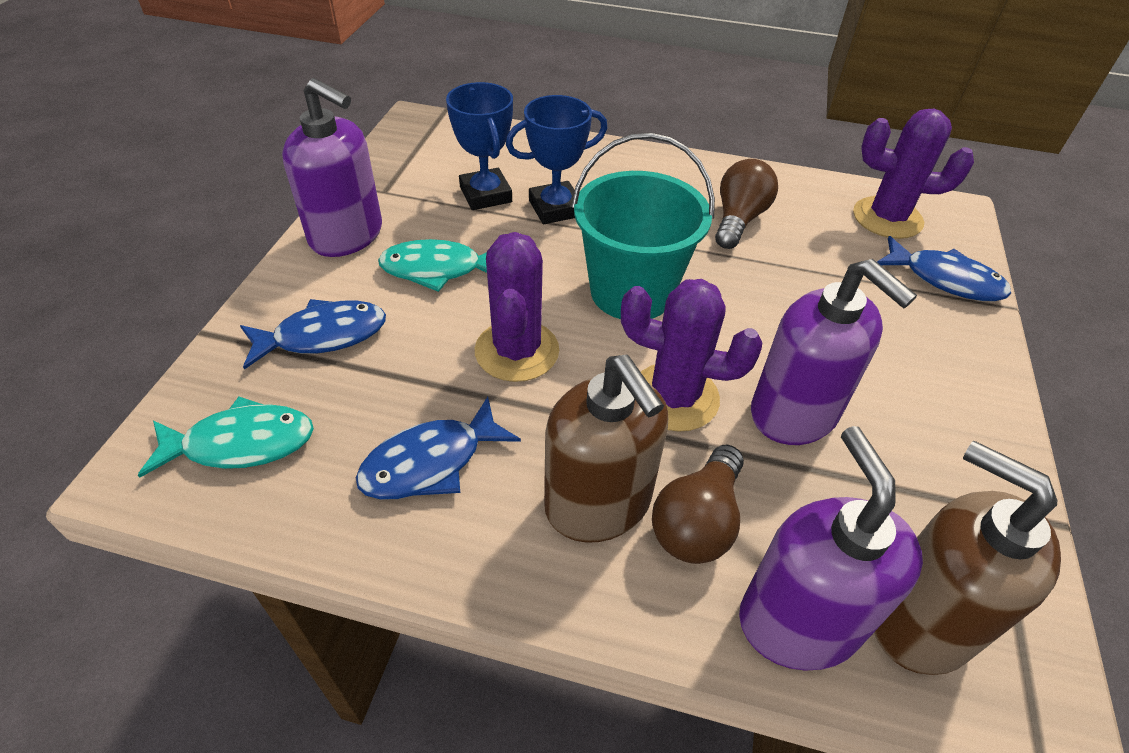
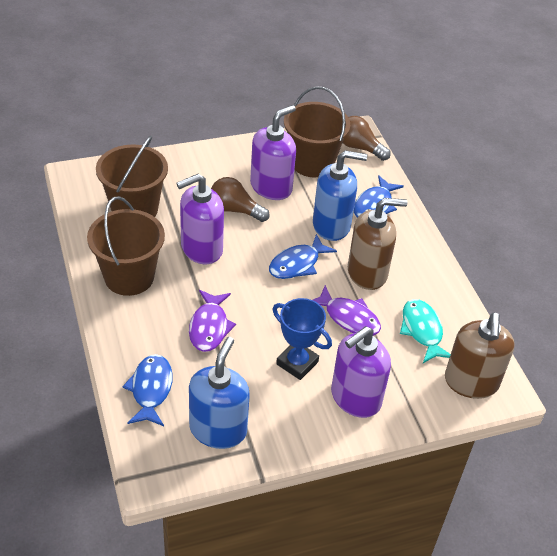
blue soap dispenser: none = 0 -> [189,337,250,449] [313,150,367,241] = 2
blue trophy: [446,82,513,210] [506,95,607,224] = 2 -> [273,298,332,380] = 1
brown bucket: none = 0 -> [87,196,165,296] [96,136,168,217] [284,86,350,177] = 3
purple cactus: [475,232,559,382] [621,279,763,432] [853,109,974,239] = 3 -> none = 0
purple fish: none = 0 -> [189,290,236,352] [313,285,381,336] = 2
turquoise bucket: [572,133,715,319] = 1 -> none = 0
turquoise fish: [138,397,314,478] [378,239,487,292] = 2 -> [400,299,451,363] = 1

